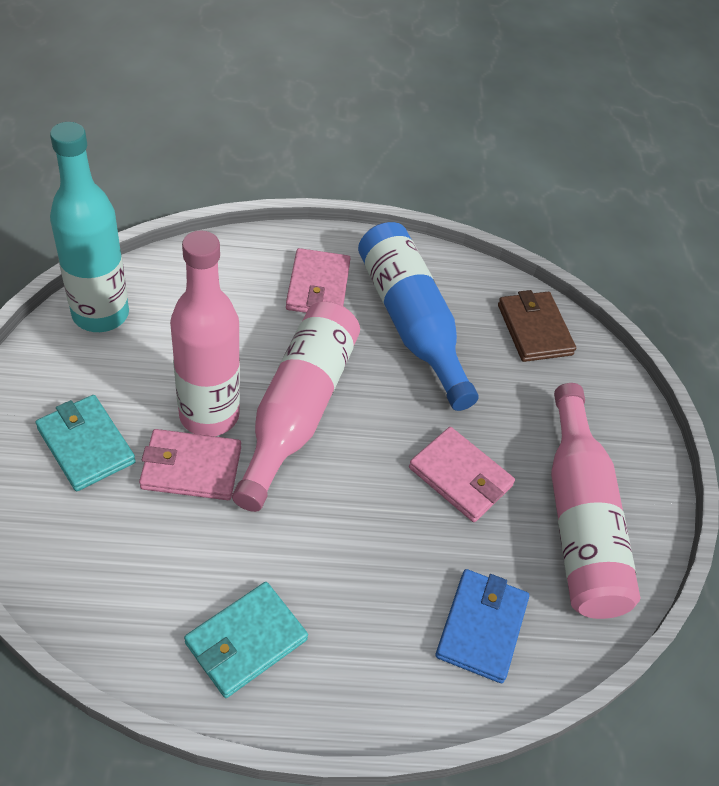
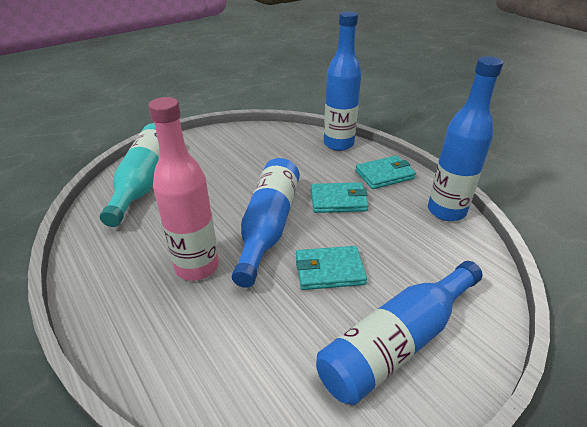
blue bottle: [358,222,479,411] = 1 -> [232,158,300,288] [316,261,483,405] [324,11,361,151] [428,56,503,221] = 4
blue wallet: [435,569,529,683] = 1 -> none = 0
brown wallet: [498,290,576,362] = 1 -> none = 0
pink bottle: [170,230,240,436] [232,302,360,512] [551,383,640,619] = 3 -> [148,97,219,281] = 1
pink wallet: [139,429,241,500] [286,248,351,313] [409,427,515,522] = 3 -> none = 0
turquoise wallet: [36,395,136,491] [184,582,308,698] = 2 -> [296,246,367,290] [311,182,369,213] [355,155,416,189] = 3

